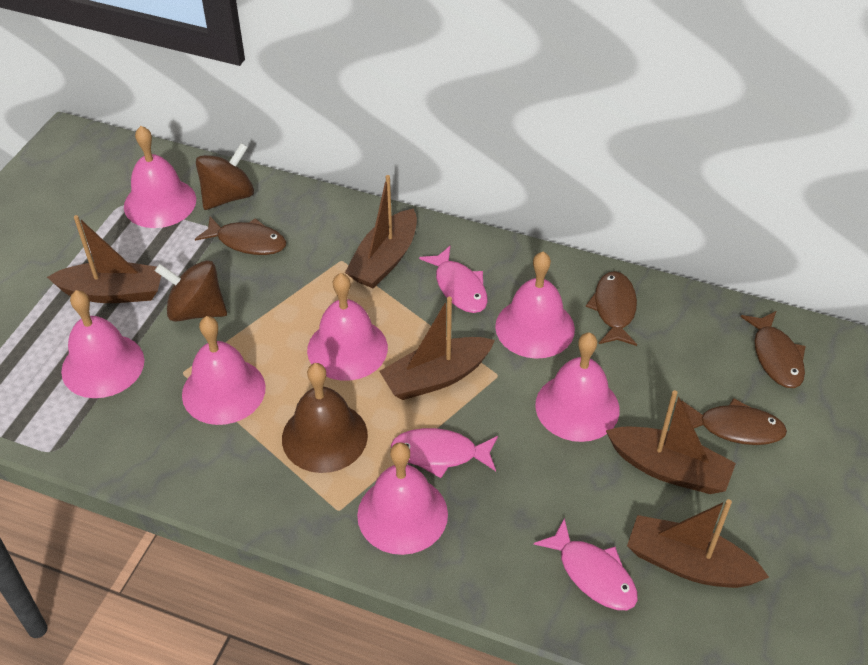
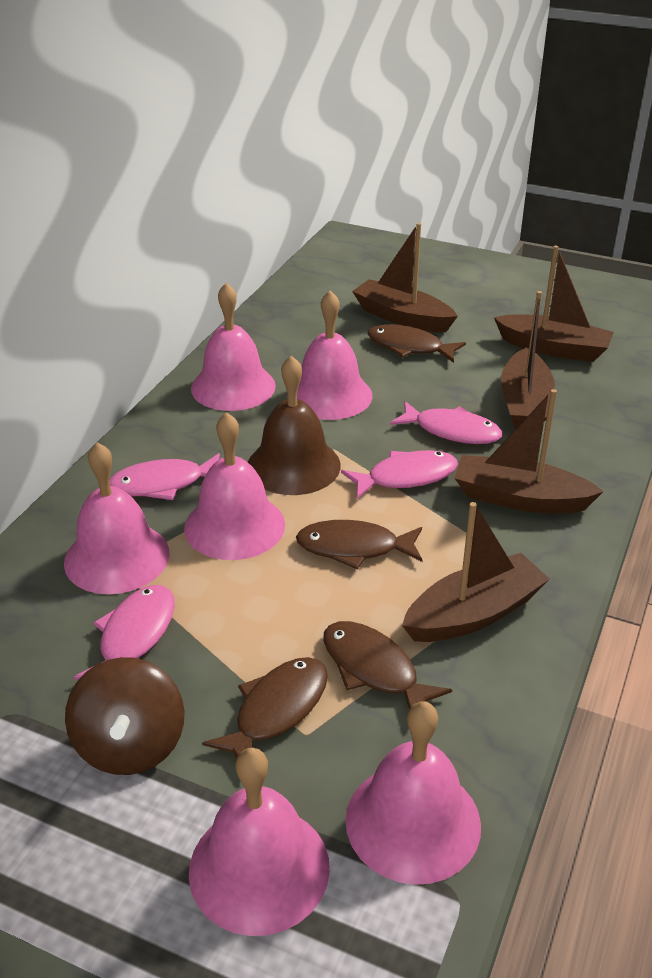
brown spinning top: [155,260,227,322] [196,143,254,210] = 2 -> [65,657,185,775] = 1
pink bell: [61,290,144,398] [124,126,196,228] [182,316,266,425] [307,273,388,381] [357,442,448,555] [495,252,575,359] [535,333,620,442] = 7 -> [64,442,169,594] [184,412,285,560] [189,748,330,936] [191,282,276,411] [287,290,373,420] [345,701,481,885] = 6
pink fish: [391,428,498,478] [419,246,488,313] [534,518,638,610] = 3 -> [73,585,175,680] [110,453,220,500] [341,450,458,499] [390,401,502,444] = 4

